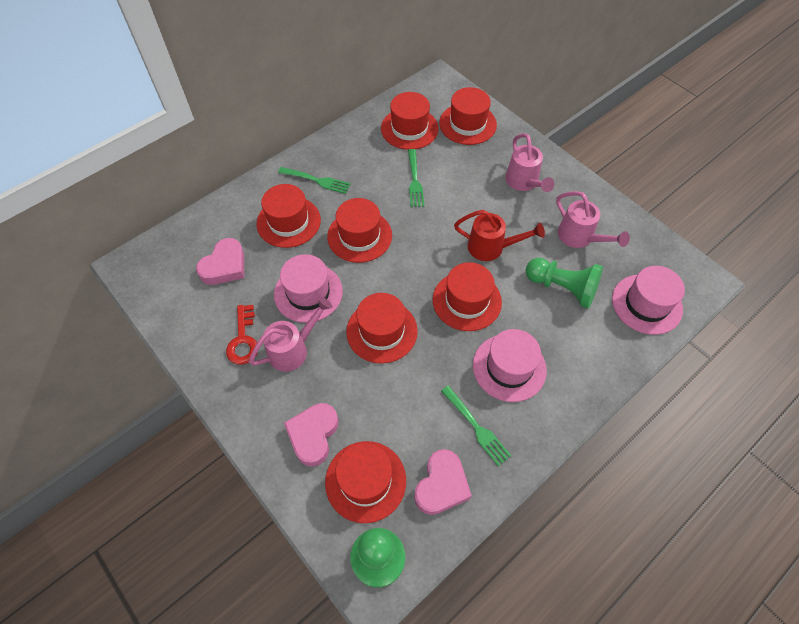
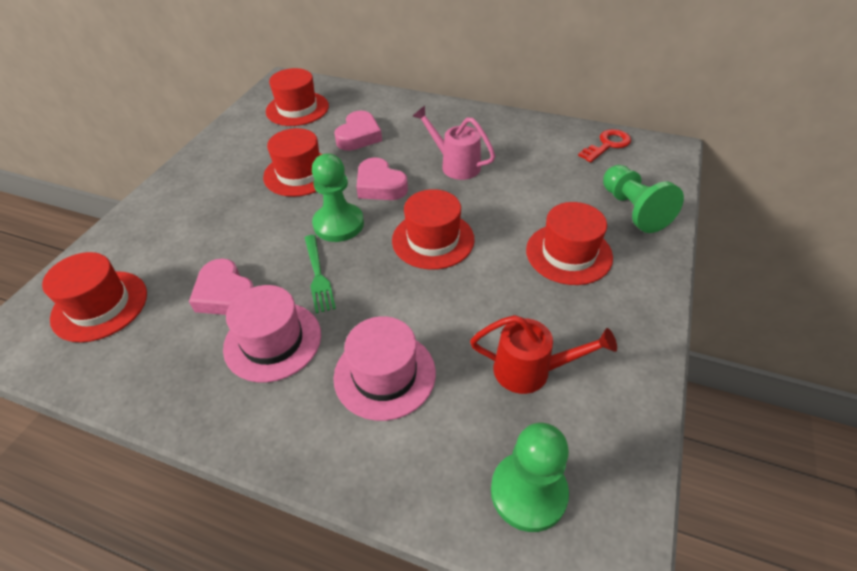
green fork: [278,167,351,194] [408,149,425,207] [441,386,511,466] = 3 -> [305,235,336,314] = 1
green pawn: [350,528,405,588] [526,258,603,309] = 2 -> [312,153,364,242] [491,423,569,532] [603,165,684,233] = 3
pink hat: [274,254,343,323] [473,329,547,402] [612,266,685,335] = 3 -> [223,285,321,382] [334,316,436,421] = 2
pink watering can: [249,297,333,372] [505,133,555,192] [556,191,630,248] = 3 -> [412,106,495,180] = 1
red hat: [257,184,321,248] [325,441,406,523] [327,198,392,263] [346,293,418,364] [381,92,439,150] [433,262,502,331] [439,87,497,145] = 7 -> [42,252,147,342] [263,128,322,197] [266,68,329,126] [392,189,475,270] [526,202,613,285] = 5

